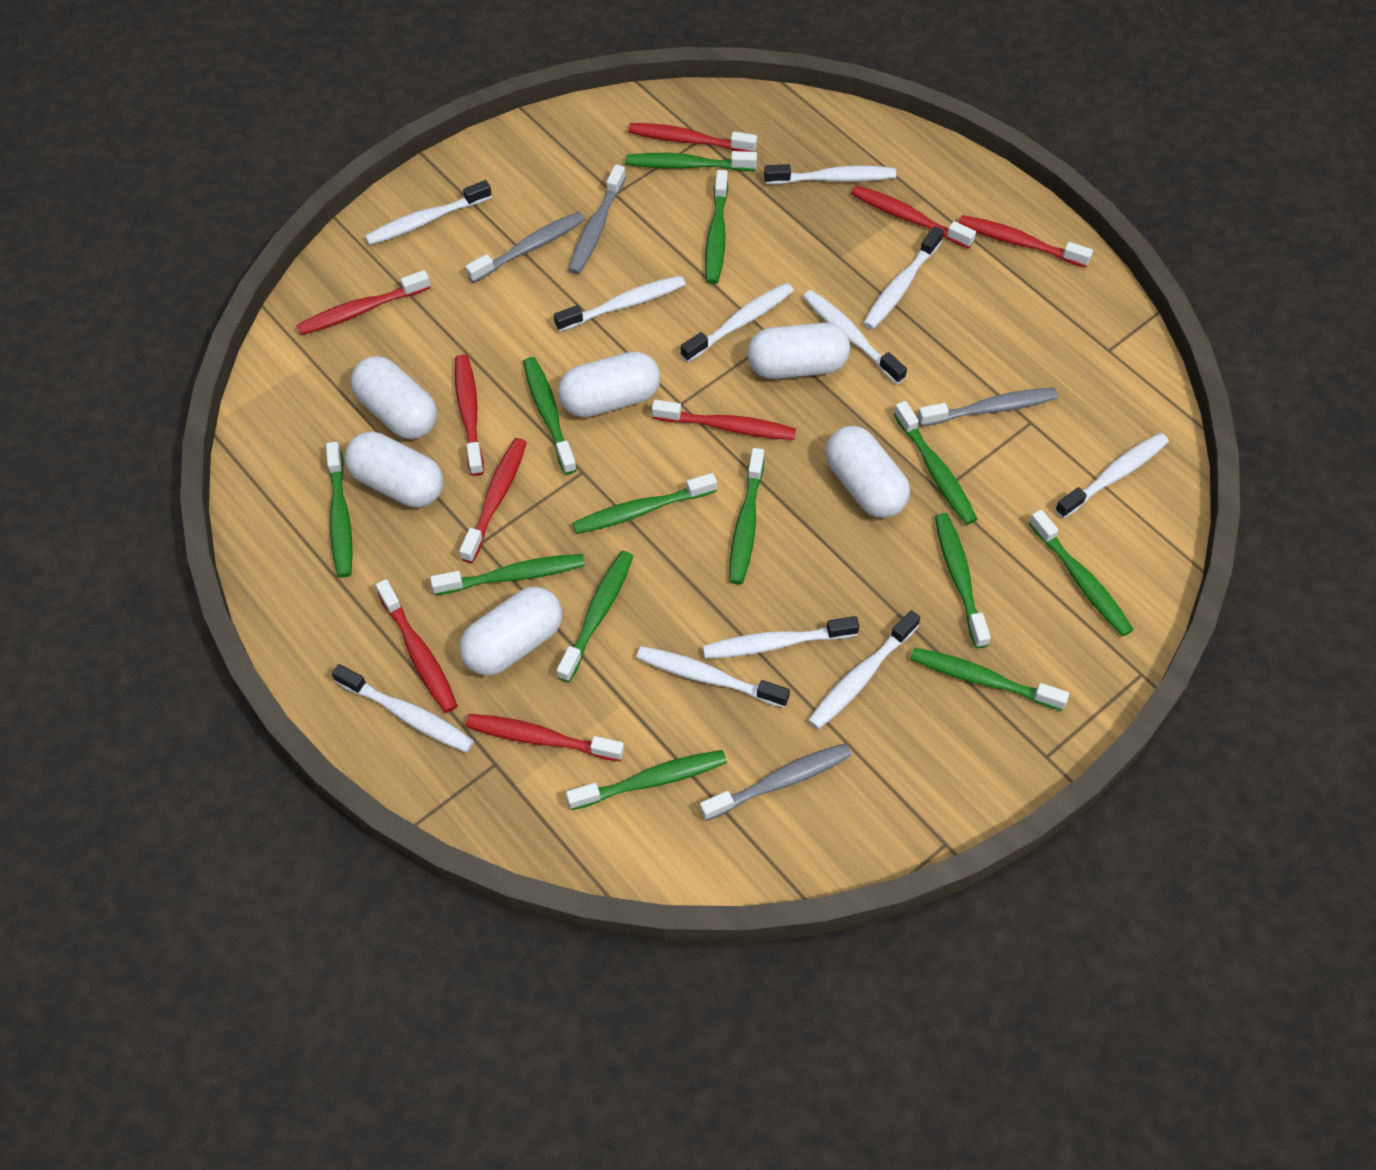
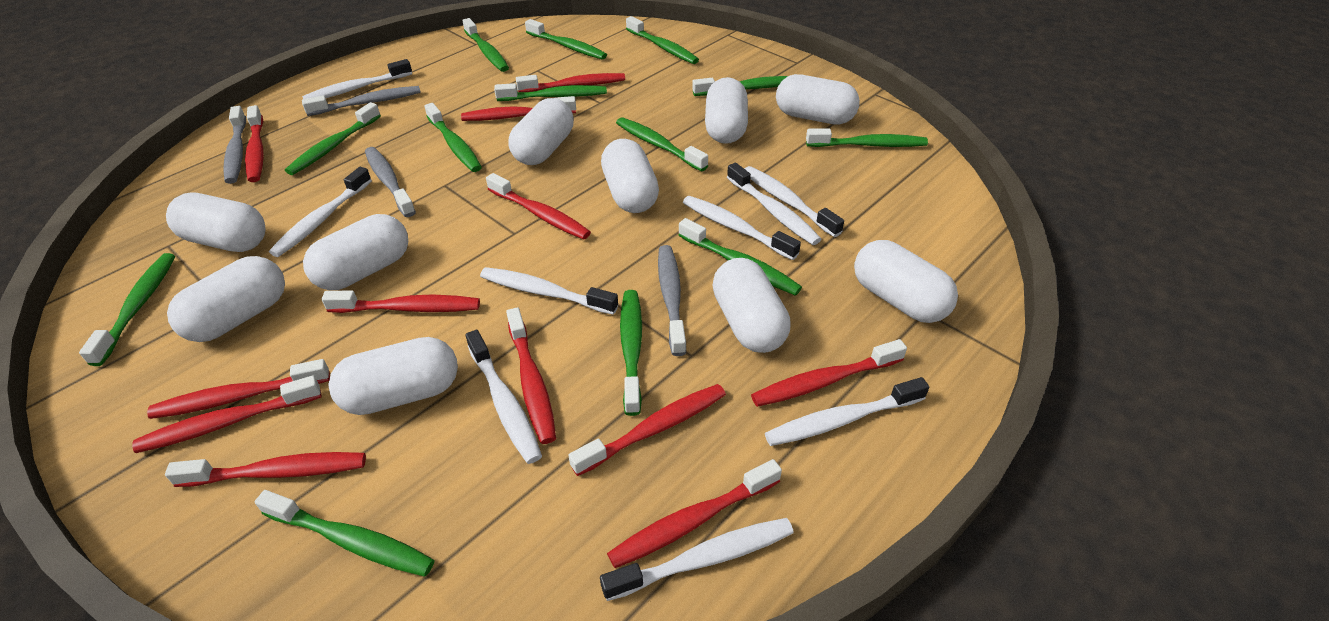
red toothbrush: [296,270,431,335] [376,579,458,713] [455,354,484,476] [459,438,527,563] [465,714,624,761] [628,123,757,152] [652,400,796,440] [851,185,976,249] [959,215,1093,268] = 9 -> [132,375,322,453] [147,359,330,419] [165,452,366,487] [245,105,264,182] [322,291,480,313] [461,96,576,121] [486,173,591,240] [506,308,556,444] [516,73,625,92] [568,384,726,476] [607,459,782,568] [751,339,907,407] = 12
white capsule: [345,432,443,508] [351,356,437,439] [459,587,562,676] [558,351,660,417] [748,323,850,379] [825,426,910,518] = 6 -> [166,192,265,252] [167,256,285,342] [303,214,408,290] [329,337,458,415] [508,98,574,165] [601,139,659,213] [705,77,748,144] [713,258,791,353] [776,74,860,125] [854,240,958,323] = 10
white toothbrush: [332,664,474,753] [365,180,492,245] [554,276,686,332] [636,646,790,708] [681,283,794,362] [703,616,859,659] [764,164,896,185] [803,290,907,384] [808,610,920,729] [863,226,944,330] [1055,433,1169,518] = 11 -> [269,167,372,257] [302,59,412,99] [465,330,542,464] [480,267,618,315] [600,518,794,601] [683,196,801,260] [727,163,821,245] [745,166,844,237] [765,377,929,446] = 9

